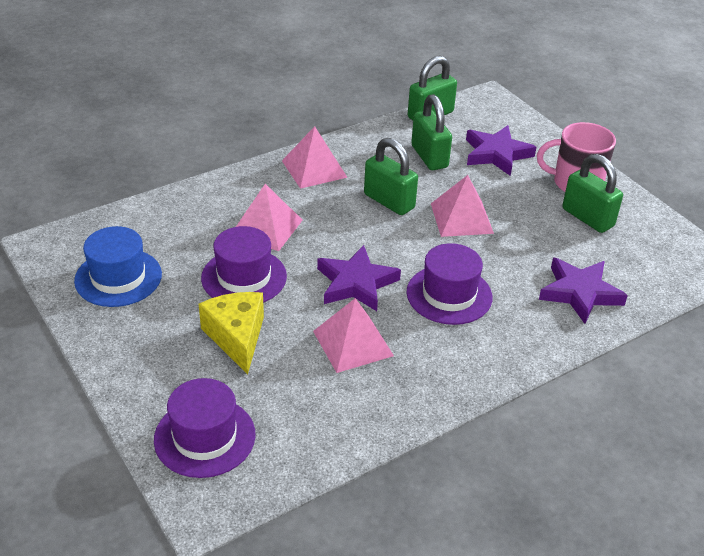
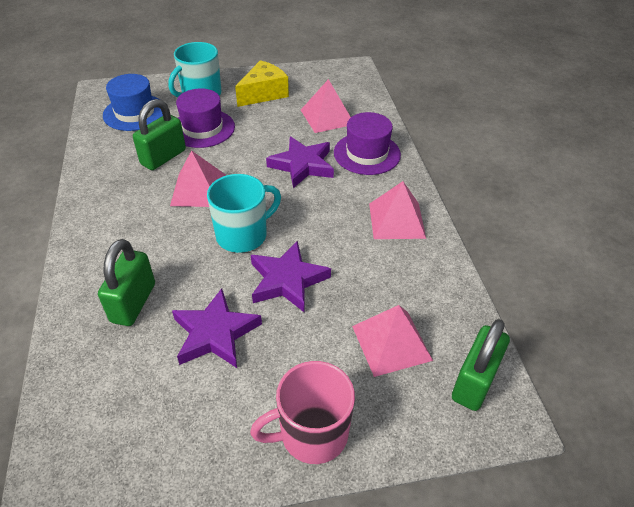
green padlock: [364,138,418,215] [408,56,457,120] [411,94,452,170] [562,154,623,233] = 4 -> [98,239,155,326] [133,99,186,170] [452,319,510,411] = 3
purple hat: [154,378,256,478] [201,226,287,303] [407,243,493,325] = 3 -> [176,88,235,148] [334,112,401,175] = 2
turquoise mug: none = 0 -> [168,42,221,97] [207,174,281,253] = 2

